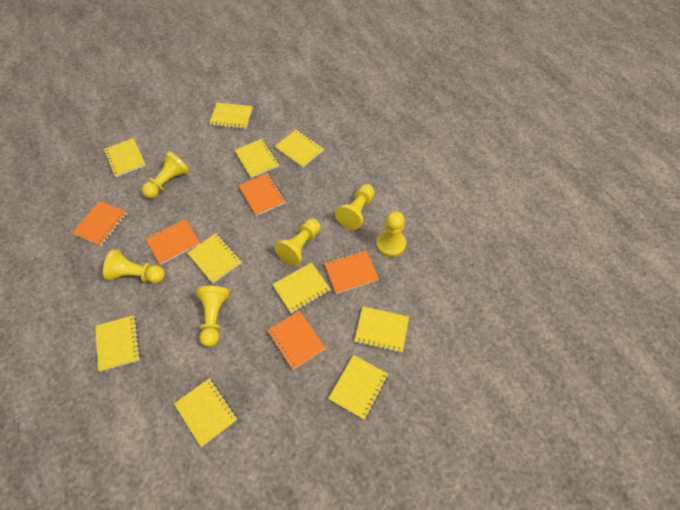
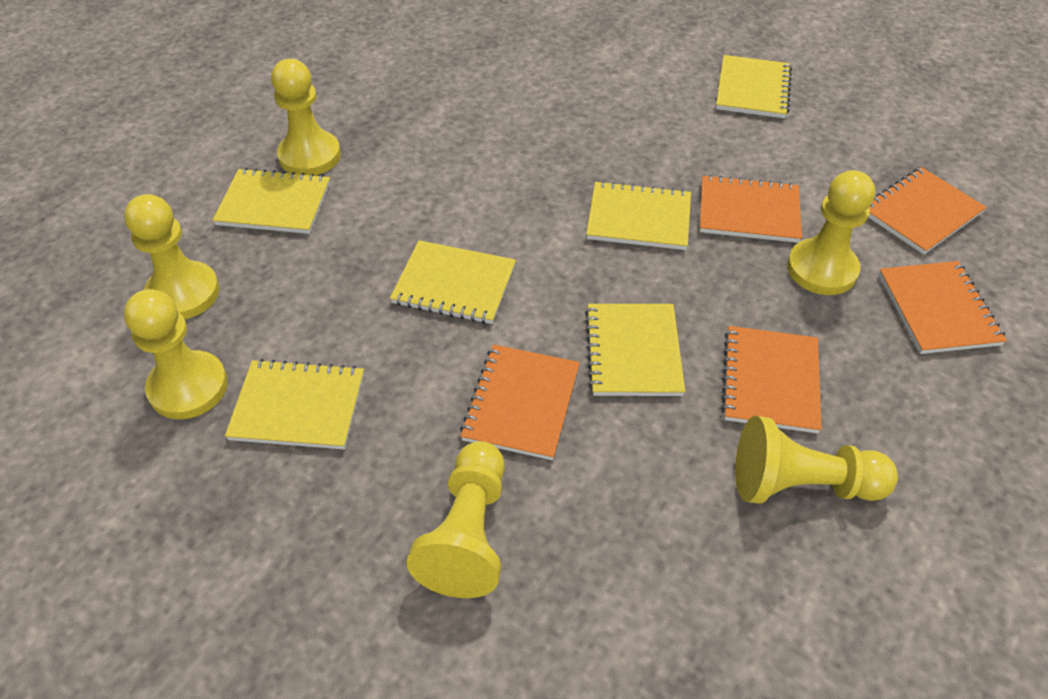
yellow notebook: [95,315,141,372] [103,138,146,177] [174,378,237,447] [187,233,242,283] [209,103,253,129] [235,139,279,178] [272,262,330,313] [275,130,324,168] [328,355,388,420] [354,306,409,353] = 10 -> [213,168,330,234] [225,359,364,449] [390,240,516,324] [585,304,685,396] [586,181,691,250] [716,55,792,118] = 6

